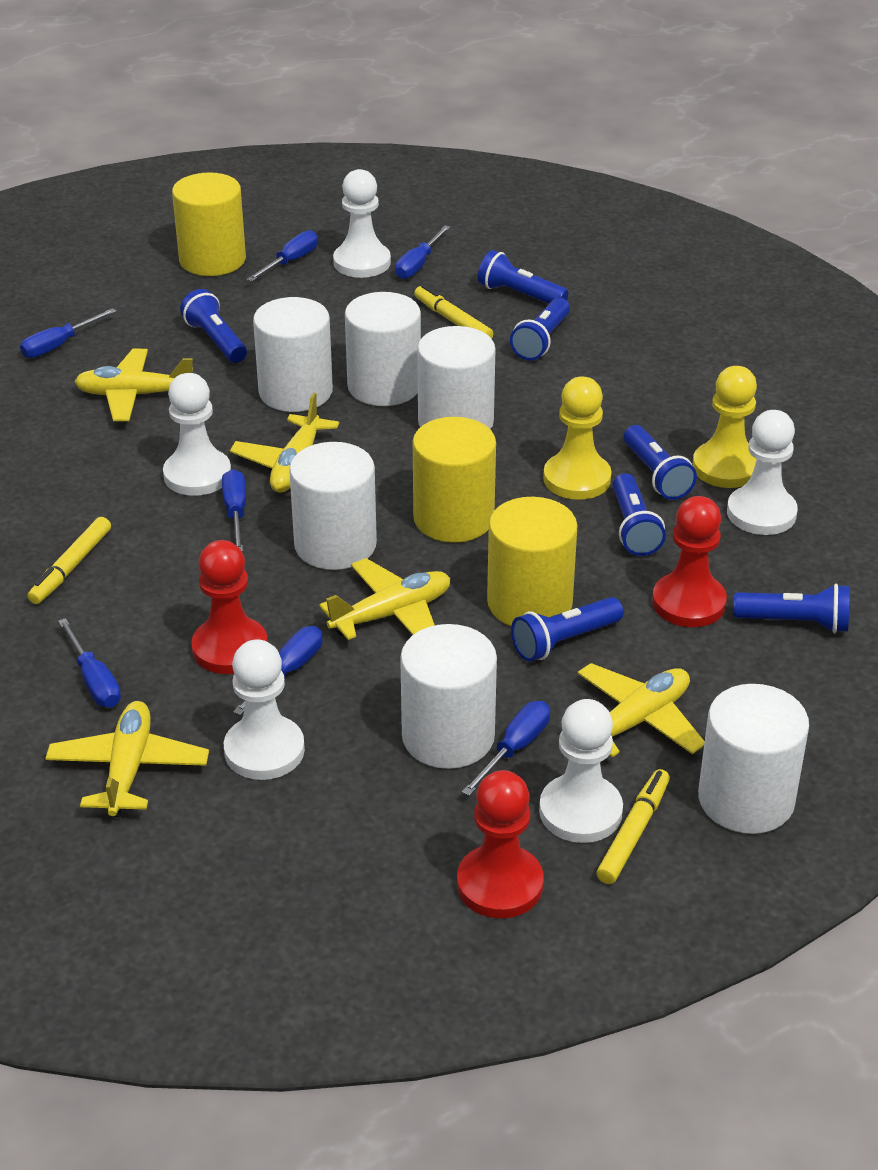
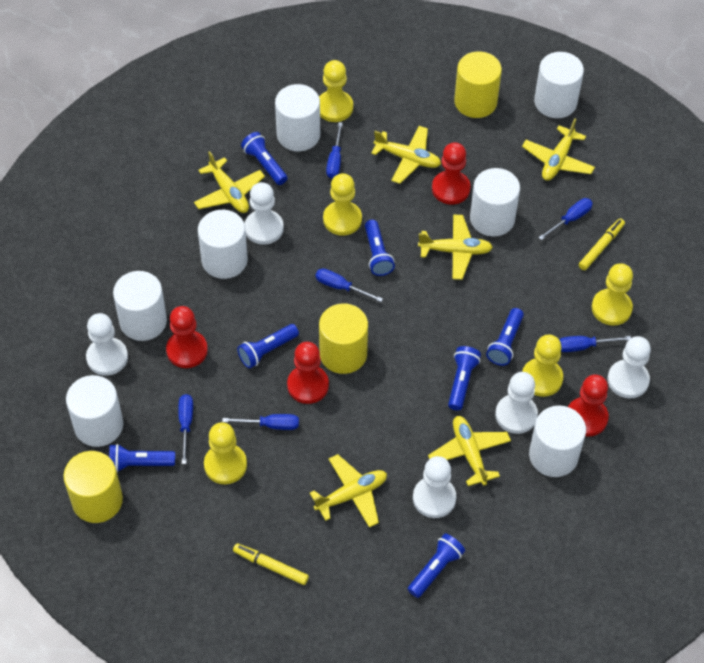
blue screwdriver: [20,308,116,358] [58,618,121,707] [222,469,246,552] [233,626,322,715] [247,230,318,281] [395,225,450,279] [462,701,550,796] = 7 -> [178,394,193,464] [222,414,299,430] [316,268,383,302] [326,122,343,178] [538,198,593,240] [559,336,631,352] = 6
red pawn: [192,540,268,674] [457,770,544,918] [652,496,727,627] = 3 -> [166,306,208,368] [287,342,329,404] [432,142,471,205] [568,374,609,436] = 4
white cylinder: [253,297,333,412] [289,442,377,570] [345,292,421,406] [400,624,497,769] [417,326,495,430] [698,684,809,834] = 6 -> [66,375,123,447] [113,271,167,341] [198,210,248,279] [275,84,320,151] [470,168,520,237] [529,405,586,477] [534,52,584,118] = 7
yellow marker: [28,517,111,604] [414,285,493,339] [596,769,670,884] = 3 -> [233,543,309,585] [579,219,625,270] = 2
yellow pawn: [543,377,612,500] [693,366,757,488] = 2 -> [204,422,247,484] [319,60,353,122] [323,173,362,236] [522,334,563,397] [592,263,633,326] = 5
yellow plane: [45,701,209,817] [74,349,193,421] [230,393,339,492] [319,558,450,640] [577,663,705,758] = 5 -> [194,151,265,213] [310,454,387,528] [371,126,441,184] [418,215,493,280] [428,416,511,486] [522,118,595,181] = 6

